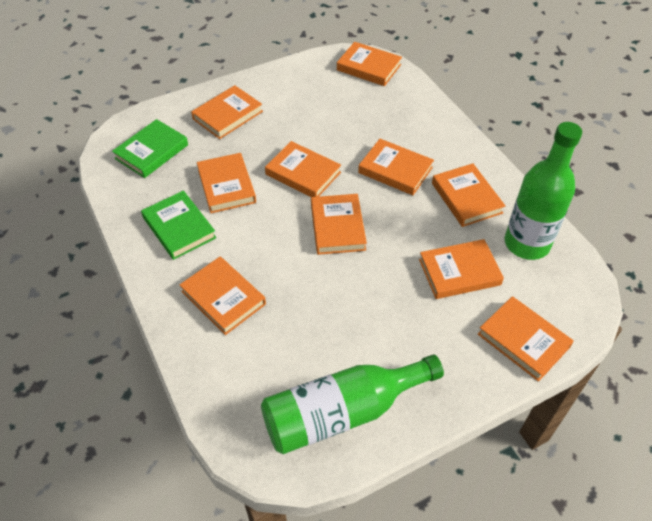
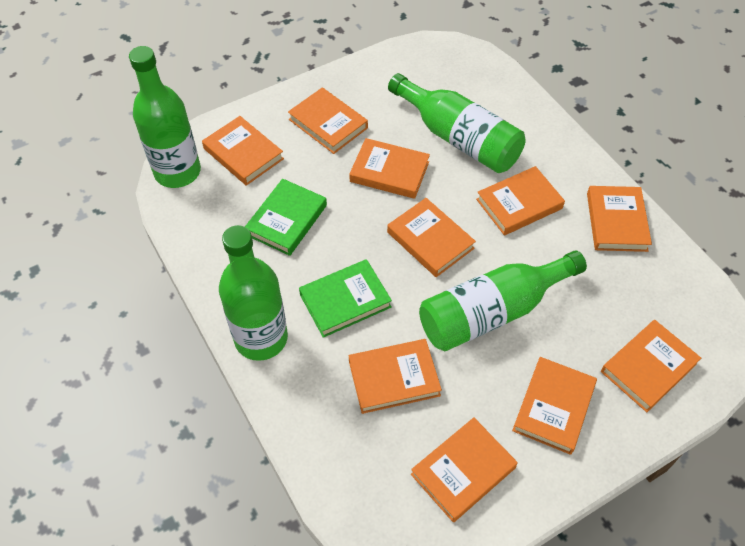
green bottle: [261,355,444,454] [505,122,582,260] = 2 -> [129,46,201,188] [219,225,288,361] [388,73,526,173] [419,250,587,351] = 4

